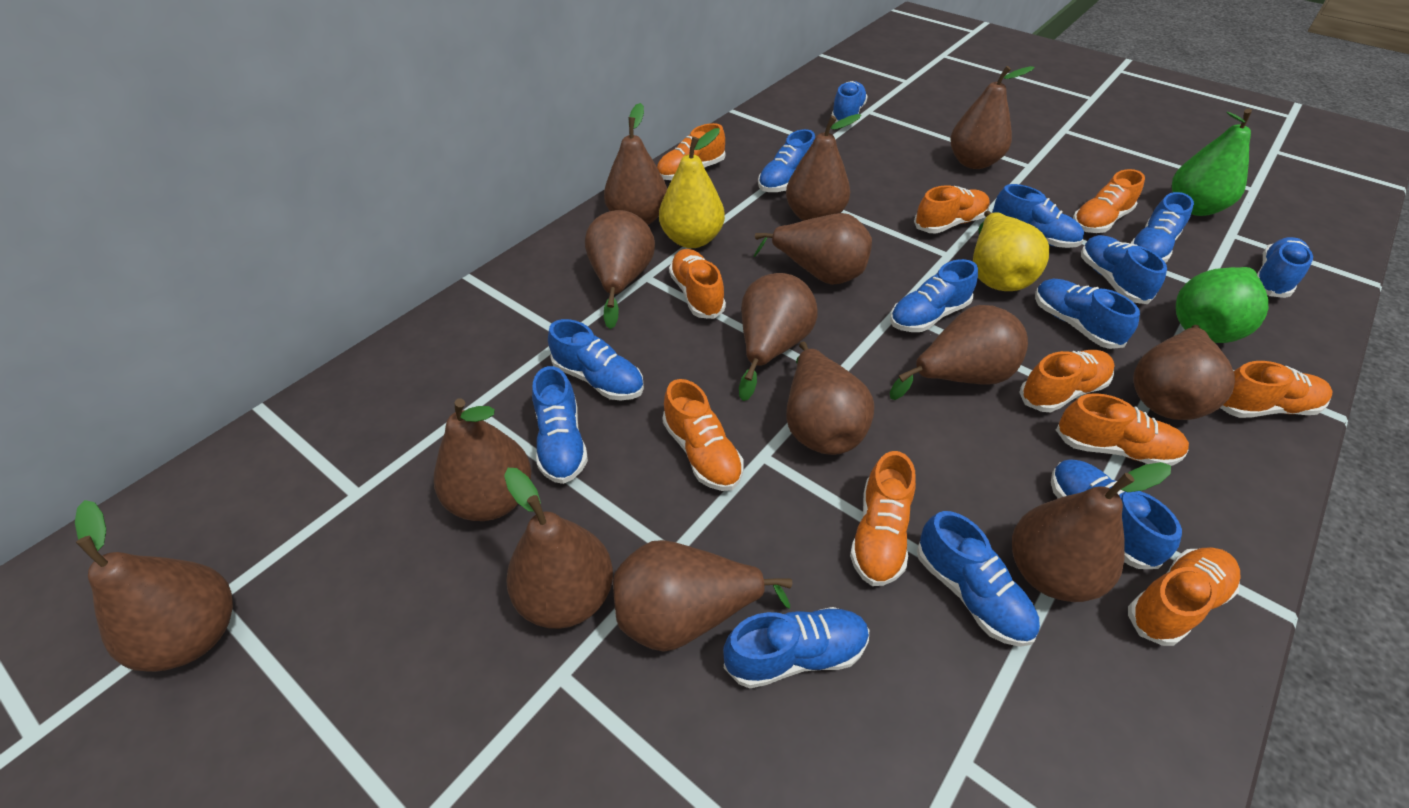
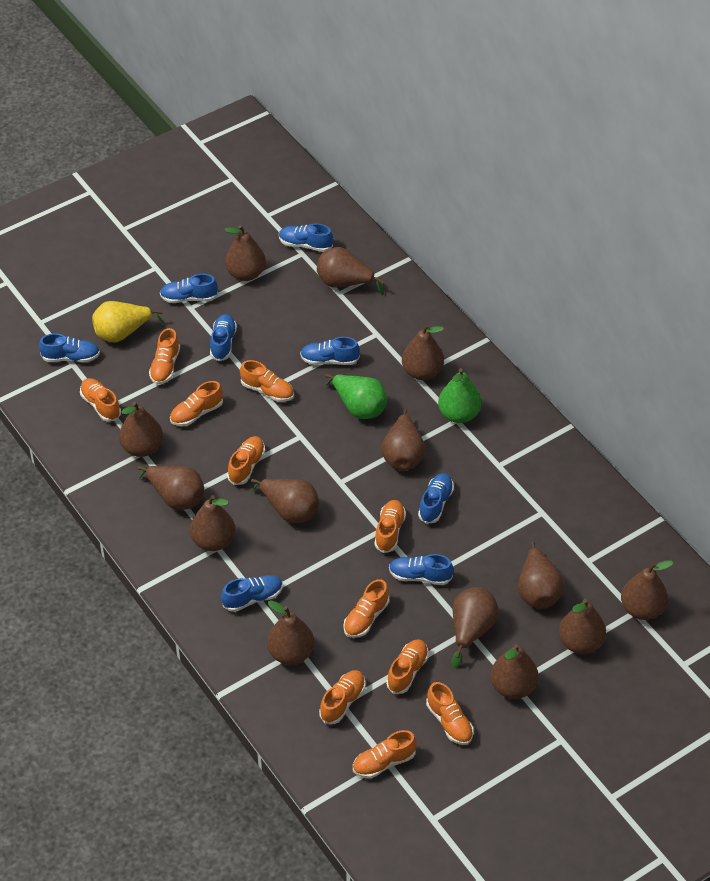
blue shoe: [532,366,588,484] [548,319,644,400] [723,607,869,688] [758,129,815,192] [831,81,868,124] [890,259,978,332] [917,511,1040,647] [992,184,1084,248] [1035,279,1140,349] [1051,459,1182,569] [1081,235,1167,304] [1130,192,1194,263] [1257,237,1313,298] = 13 -> [39,334,100,362] [160,274,218,303] [210,314,237,361] [221,575,283,612] [279,223,333,252] [300,337,360,365] [389,554,453,585] [418,473,454,524] = 8
orange shoe: [657,123,725,180] [663,379,744,491] [669,249,726,319] [850,451,916,586] [914,185,990,234] [1019,350,1115,412] [1056,393,1189,466] [1073,169,1145,233] [1128,547,1241,646] [1220,361,1333,418] = 10 -> [80,378,121,422] [149,328,180,384] [170,381,223,426] [227,436,265,485] [240,360,294,402] [319,670,366,724] [343,579,389,638] [353,730,417,778] [374,500,406,553] [386,639,429,694] [426,682,474,745] = 11
yellow pear: [659,128,725,248] [973,211,1049,291] = 2 -> [92,301,164,342] = 1

